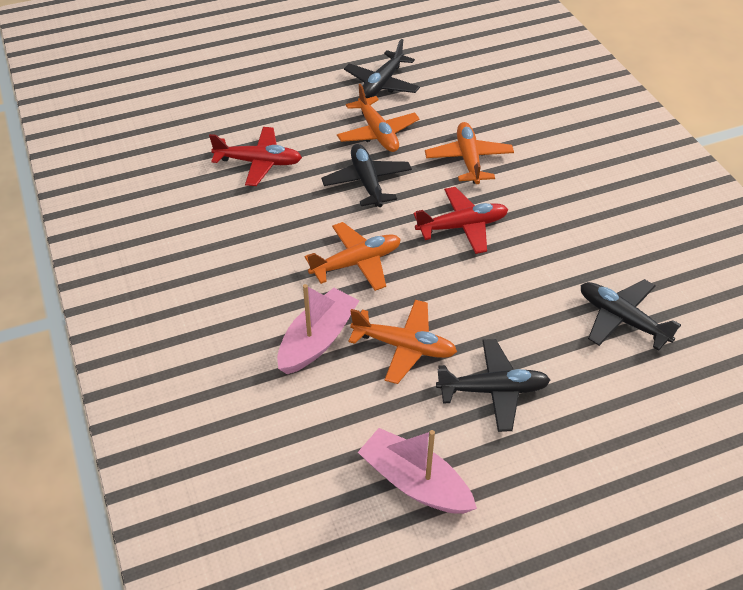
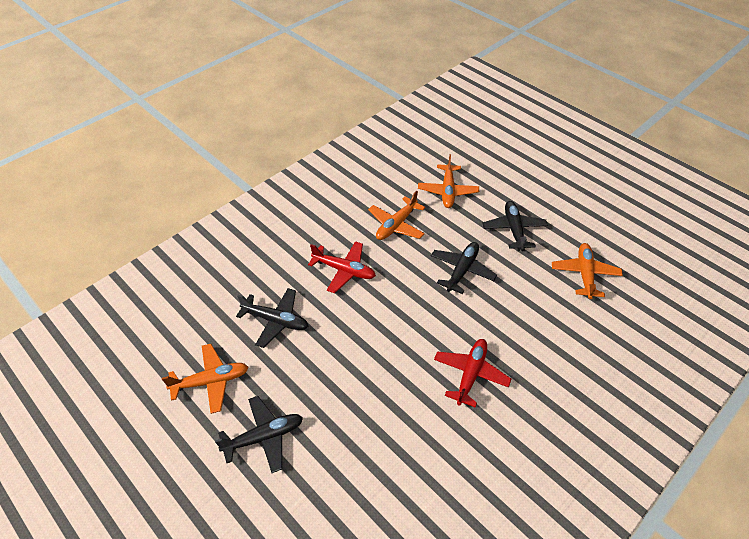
pink boat: [277,284,360,374] [358,428,477,514] = 2 -> none = 0

